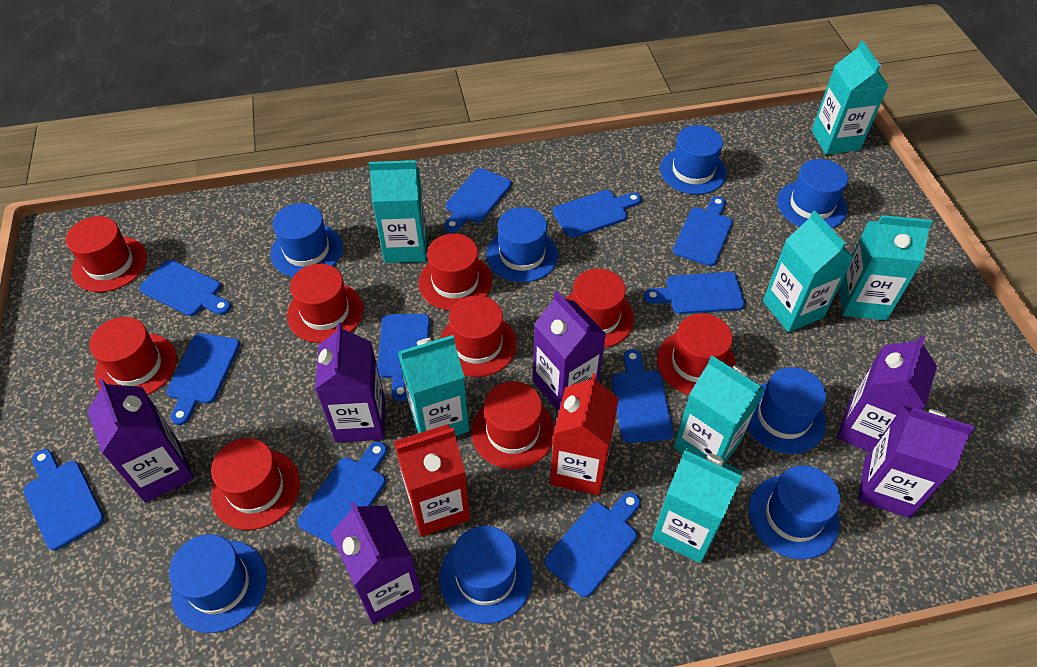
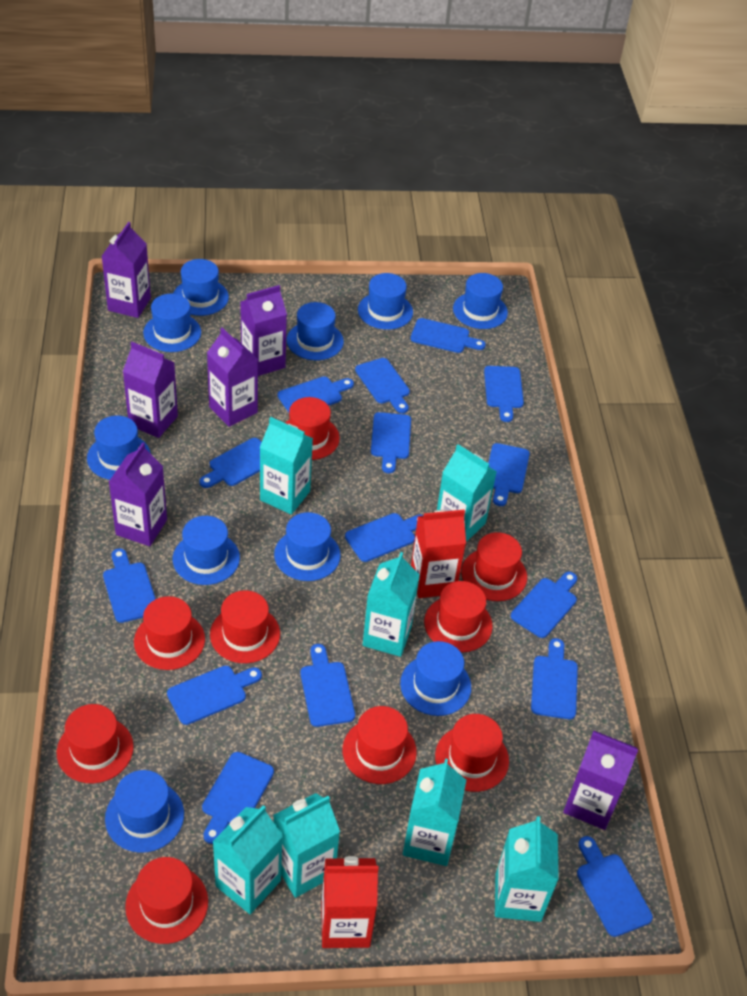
blue cutting board: [23,449,105,551] [139,260,231,316] [167,333,240,425] [297,441,387,547] [377,314,430,401] [444,168,512,233] [545,492,640,597] [553,190,641,238] [612,349,674,443] [644,272,745,314] [673,196,733,266] = 11 -> [103,548,156,623] [167,665,262,725] [199,438,262,488] [202,752,274,844] [278,377,354,413] [300,644,355,727] [345,513,424,562] [355,358,410,413] [371,412,411,473] [410,318,486,353] [484,366,524,422] [488,443,530,506] [511,572,577,638] [531,638,578,719] [577,836,653,937] = 15
blue hat: [169,534,267,633] [270,203,343,277] [439,526,533,624] [486,207,558,282] [660,125,727,195] [747,367,826,454] [749,465,840,559] [777,159,848,228] = 8 -> [87,416,151,480] [105,770,184,853] [143,294,201,352] [173,259,229,316] [173,516,240,585] [274,512,341,581] [287,302,344,360] [358,273,413,330] [400,641,471,716] [453,273,508,329] = 10

